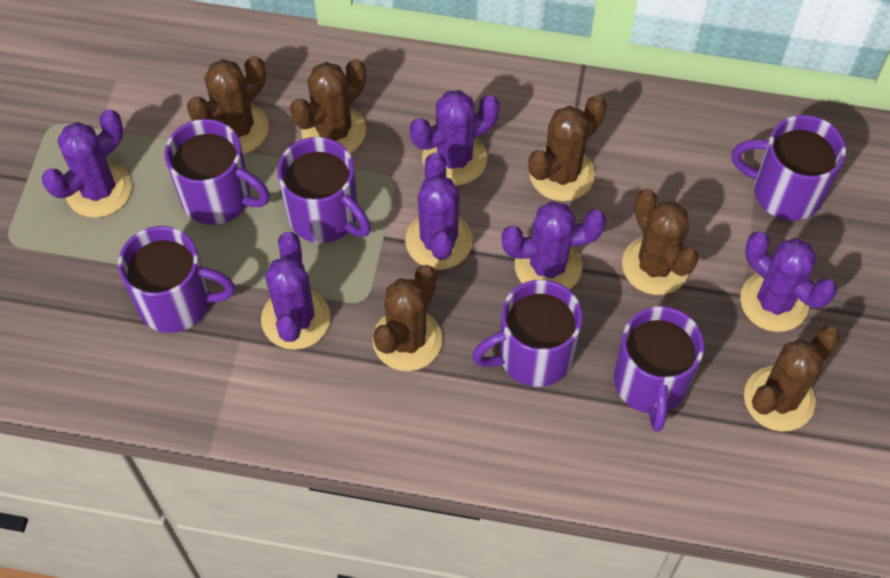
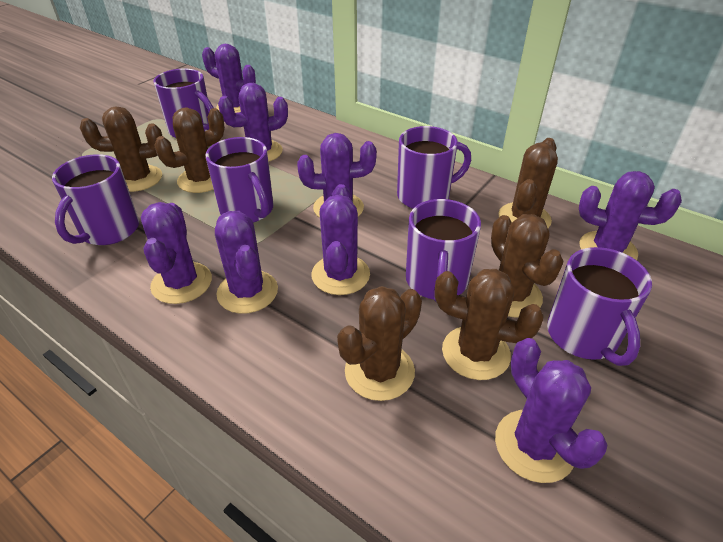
purple cactus: [42,110,132,218] [261,232,330,350] [405,153,473,270] [410,90,500,185] [501,201,606,290] [740,231,837,332] = 6 -> [141,202,212,304] [202,44,256,113] [215,211,278,314] [218,83,288,162] [297,133,377,218] [312,184,370,295] [495,338,608,483] [579,171,682,260] = 8

